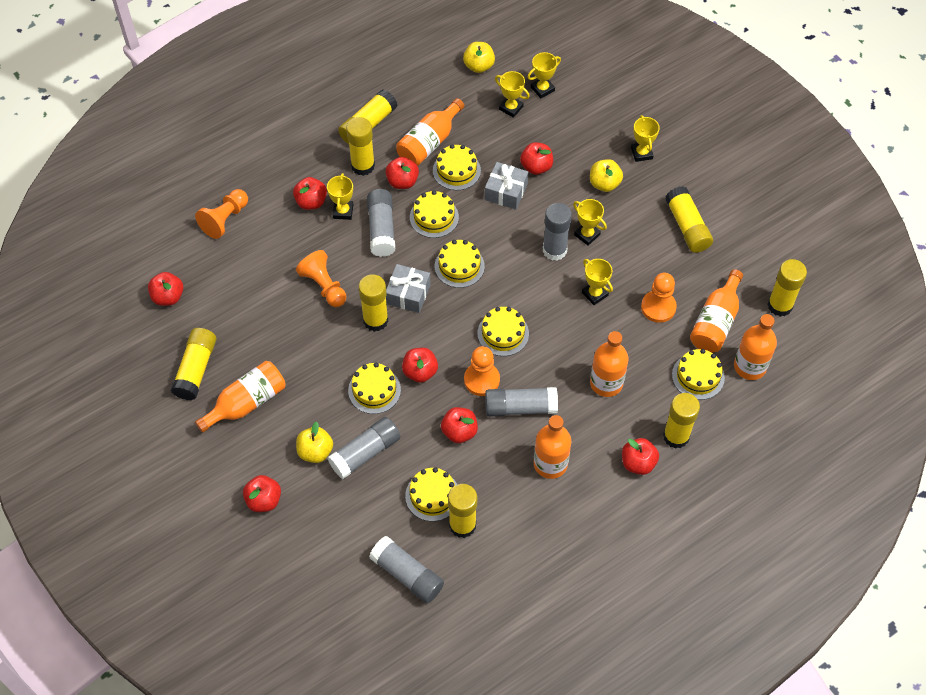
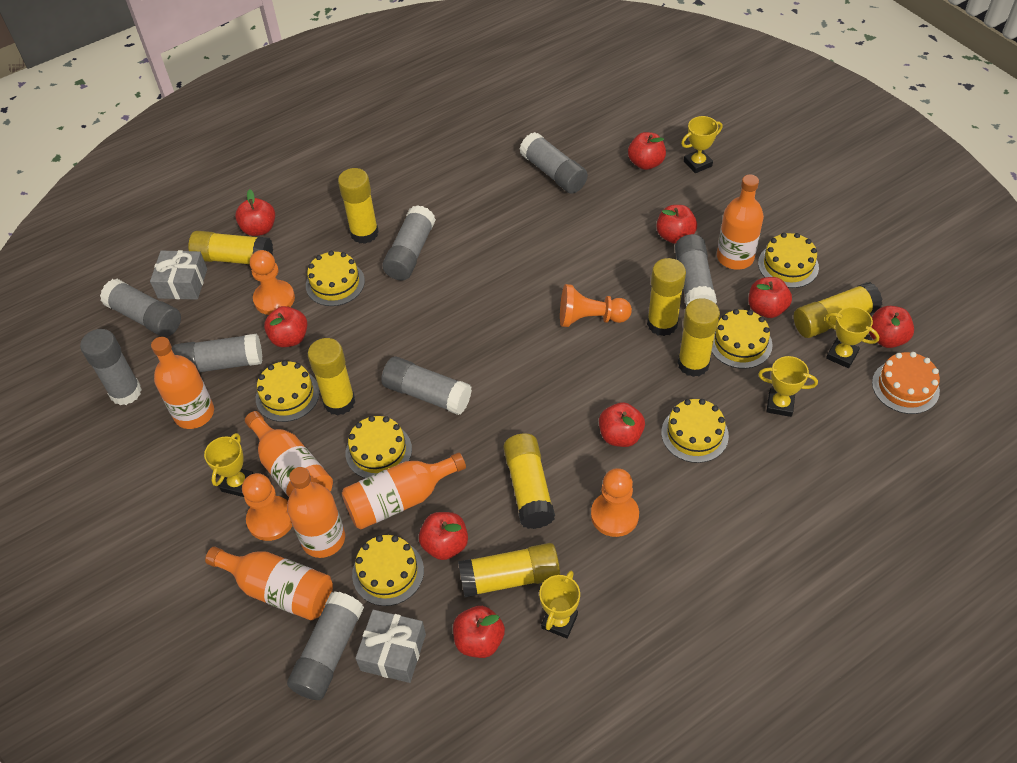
grey glue stick: [327,417,401,479] [367,189,395,257] [369,536,444,604] [485,387,558,417] [543,203,572,261] = 5 -> [80,329,142,405] [100,279,181,337] [172,334,262,373] [287,591,364,700] [381,356,472,415] [382,205,436,280] [520,132,588,194] [675,234,717,306] = 8
orange cake: none = 0 -> [872,352,940,414] = 1
red apple: [148,272,183,306] [243,475,281,512] [293,177,327,210] [385,157,419,189] [402,348,438,383] [441,407,478,443] [520,142,553,175] [622,438,659,475] = 8 -> [235,189,275,236] [264,306,308,347] [419,512,468,560] [453,606,505,658] [599,402,645,447] [628,132,666,170] [656,205,697,244] [748,277,792,318] [869,306,914,348] = 9
yellow apple: [296,421,333,463] [463,42,495,73] [590,159,623,192] = 3 -> none = 0
yellow trophy: [327,173,353,220] [495,71,530,118] [527,52,561,98] [573,199,607,246] [582,259,613,305] [631,115,660,162] = 6 -> [204,433,254,497] [539,570,580,639] [681,116,722,173] [758,356,818,417] [825,307,880,368] = 5

